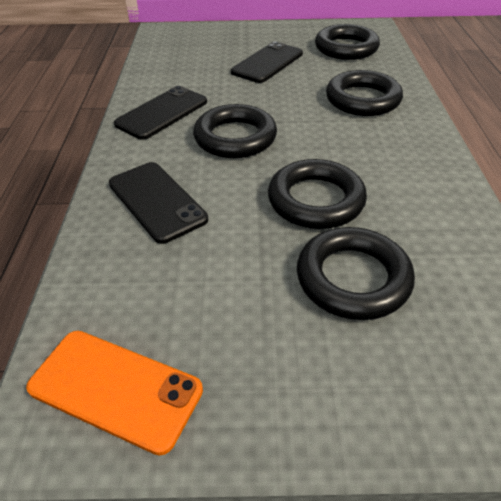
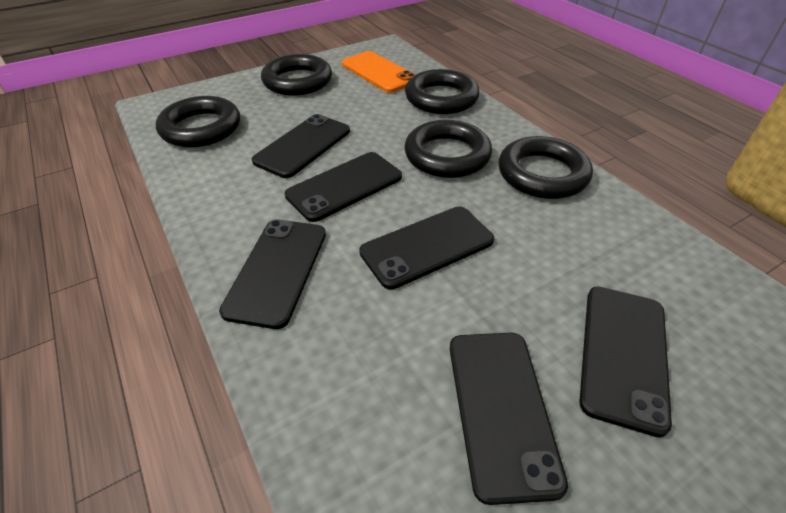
black phone: [109,162,208,244] [114,86,207,140] [231,41,303,83] = 3 -> [219,219,326,329] [252,114,350,178] [285,152,402,222] [359,206,494,289] [450,333,568,505] [579,287,672,437] = 6

